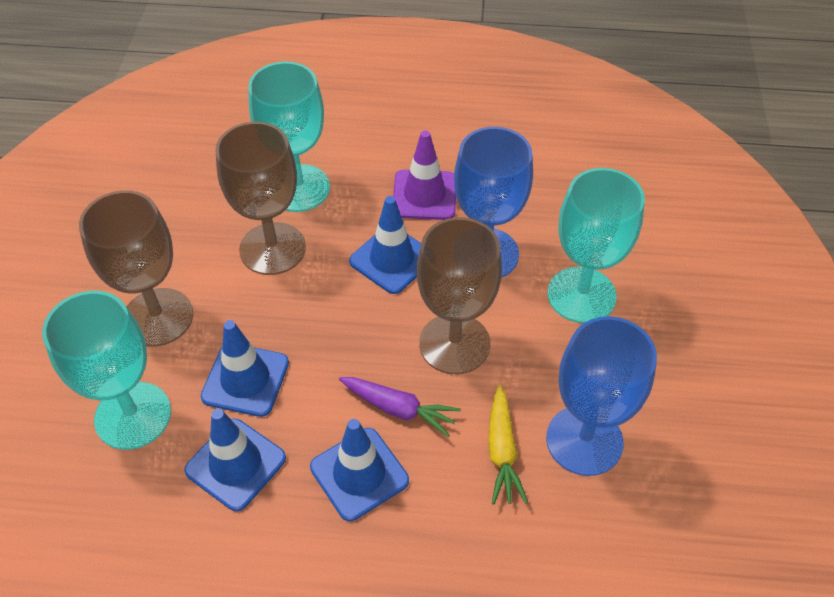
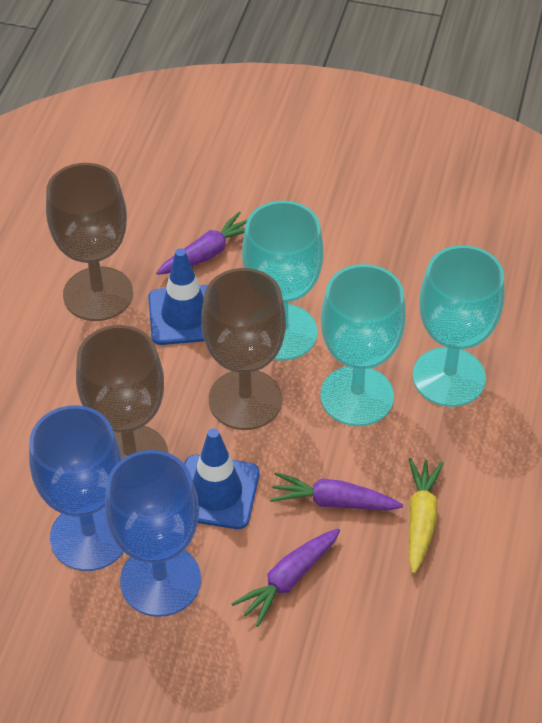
blue traffic cone: [184,409,286,511] [201,320,289,417] [310,419,409,521] [349,196,421,294] = 4 -> [148,248,208,345] [184,428,260,529] = 2
purple carrot: [339,377,461,437] = 1 -> [156,211,248,275] [231,529,340,627] [270,472,403,511] = 3
purple traffic cone: [393,130,456,220] = 1 -> none = 0

